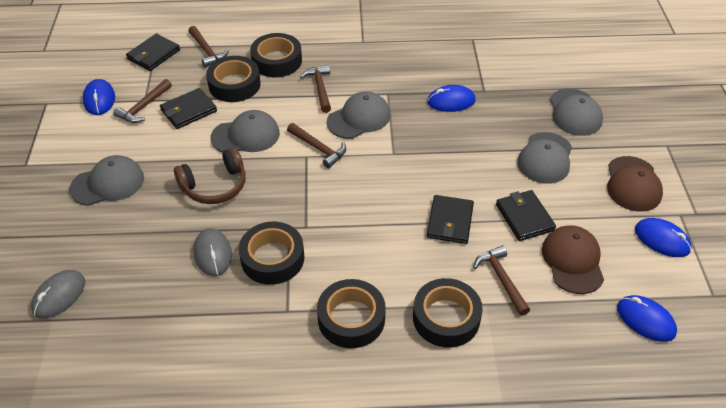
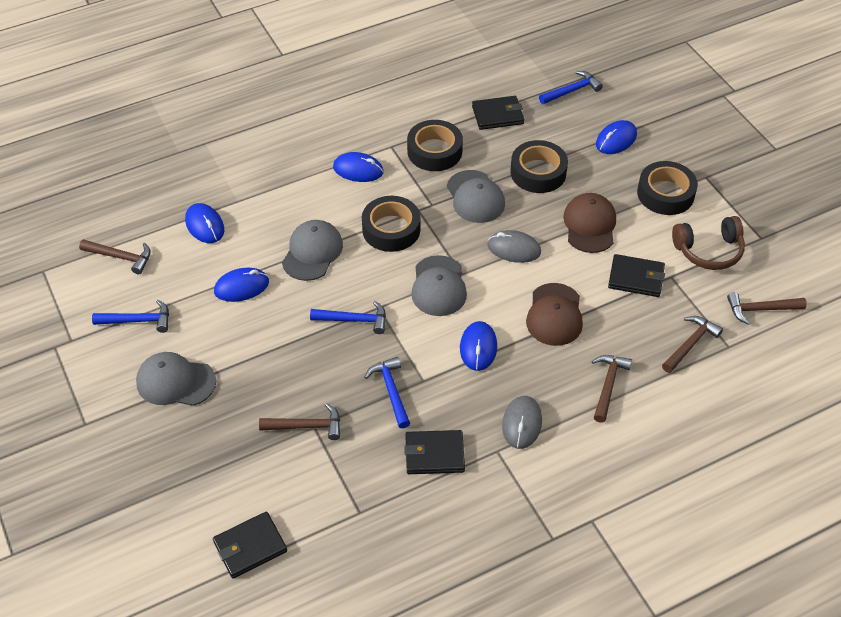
black tape: [206,56,261,102] [239,222,304,285] [250,33,302,77] [317,279,386,348] [413,278,483,347] = 5 -> [362,196,421,252] [407,120,463,171] [510,140,568,193] [637,161,698,215] = 4
blue hammer: none = 0 -> [92,300,169,333] [310,301,386,334] [364,357,410,428] [539,71,603,104] = 4
blue mouse: [83,79,115,115] [427,85,476,112] [617,295,677,342] [635,218,692,257] = 4 -> [185,203,224,243] [214,268,269,302] [333,152,384,182] [460,321,497,371] [596,120,637,154] = 5
grey cap: [69,155,144,206] [210,110,280,153] [327,91,390,139] [517,132,572,184] [550,89,603,136] = 5 -> [136,352,216,406] [282,220,343,281] [411,255,467,316] [447,170,505,223] = 4

